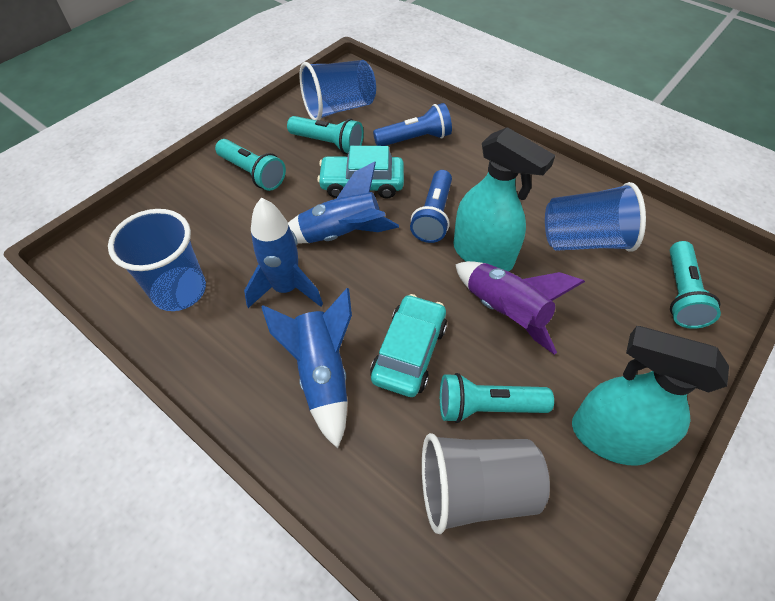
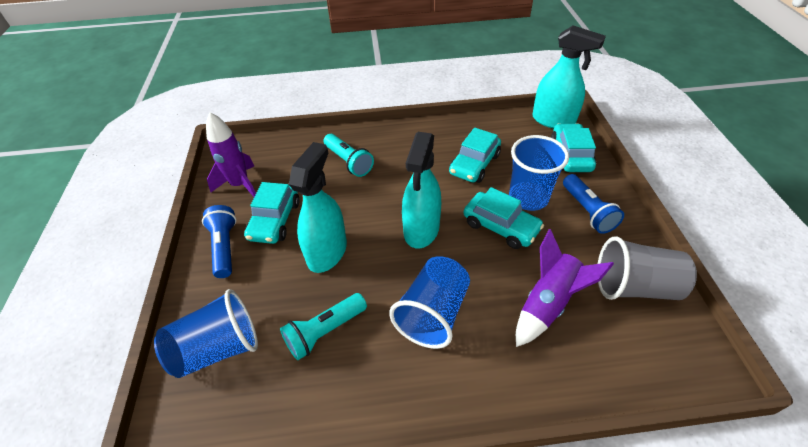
blue rocket: [244,198,323,308] [261,288,352,449] [288,161,399,243] = 3 -> none = 0
purple rocket: [455,261,585,355] = 1 -> [206,112,256,197] [516,229,614,347] = 2
turquoise car: [317,146,404,198] [370,294,447,397] = 2 -> [244,182,300,244] [449,128,501,183] [464,187,544,249] [551,123,596,172] = 4
turquoise flashlight: [215,139,286,191] [287,116,364,154] [440,373,554,423] [670,241,721,329] = 4 -> [280,293,367,360] [324,134,374,177] = 2
turquoise spray bottle: [453,127,555,271] [572,326,729,466] = 2 -> [289,142,347,273] [402,132,441,249] [532,25,606,129] = 3

